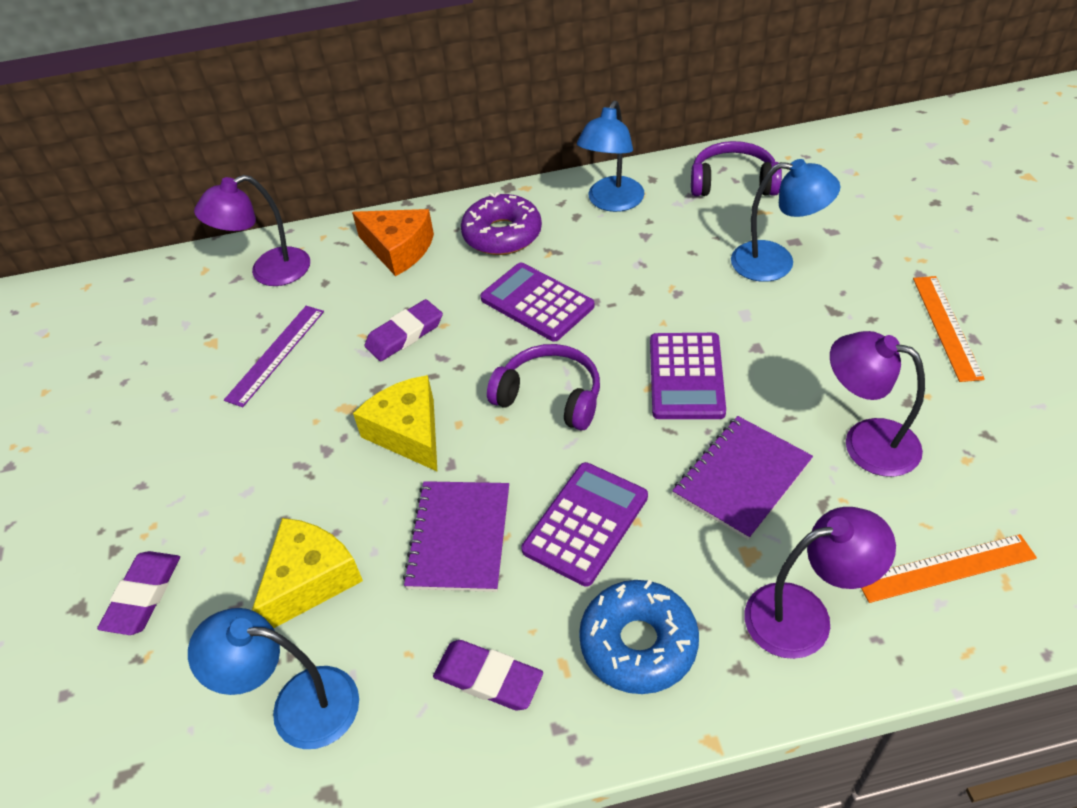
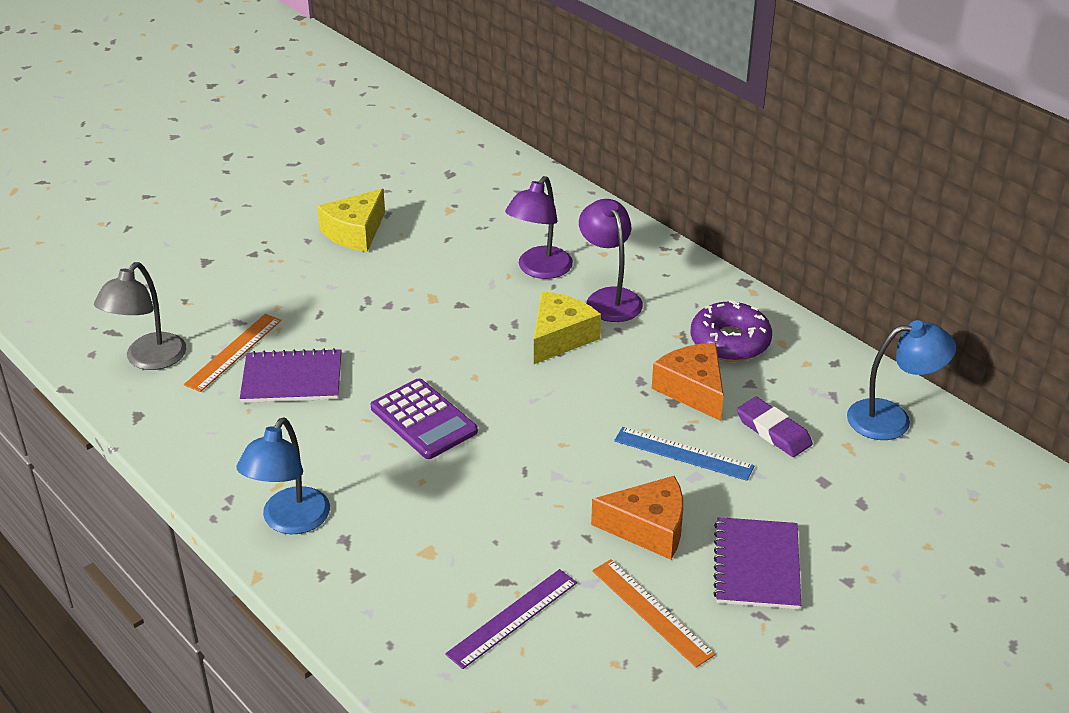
blue donut: [579,580,699,694] = 1 -> none = 0
blue lamp: [188,608,359,749] [577,101,644,212] [731,159,840,282] = 3 -> [236,417,330,534] [847,320,956,440] = 2
blue ruler: none = 0 -> [614,427,754,481] = 1
grey lamp: none = 0 -> [94,262,186,370] = 1
orange cheese: [352,209,434,276] = 1 -> [591,476,683,560] [652,343,724,421] = 2
purple calculator: [480,263,594,341] [521,462,648,587] [650,333,726,419] = 3 -> [371,378,478,459] = 1
purple eraser: [97,551,180,635] [364,299,443,361] [433,640,543,711] = 3 -> [737,397,813,457] = 1
purple headphones: [487,344,600,431] [691,141,782,196] = 2 -> none = 0
purple lamp: [194,175,310,286] [745,507,896,659] [830,331,925,477] = 3 -> [505,176,573,279] [579,199,643,322] = 2

